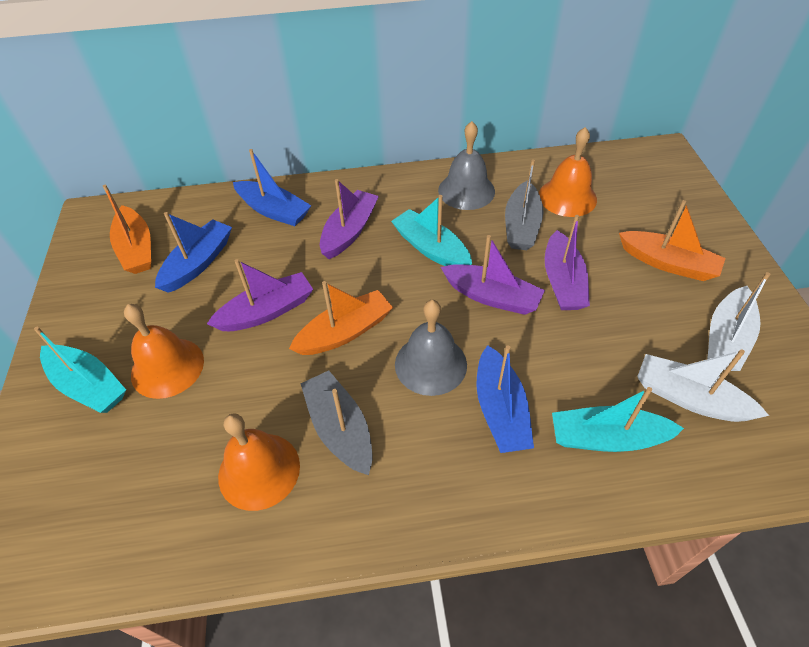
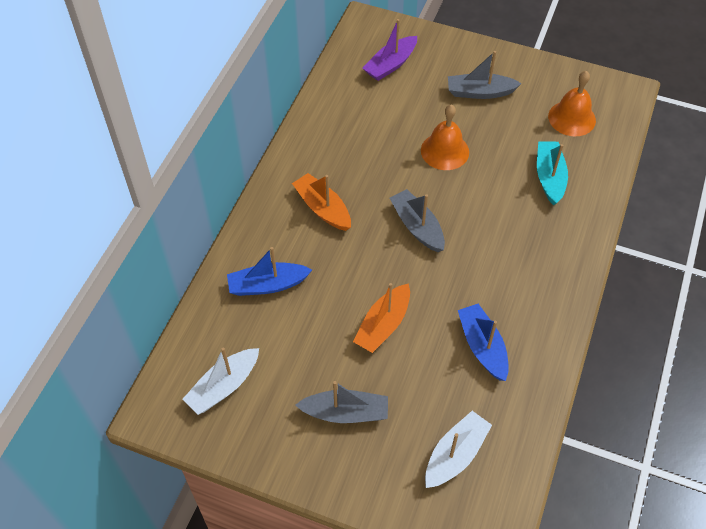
blue boat: [155,212,232,293] [233,149,311,226] [476,345,534,453] = 3 -> [227,247,312,296] [458,304,509,381] = 2
grey bell: [395,300,467,396] [438,121,495,210] = 2 -> none = 0
grey boat: [300,371,372,475] [505,159,543,250] = 2 -> [295,381,388,423] [390,189,445,252] [448,51,522,99] = 3
orange bell: [124,304,204,399] [218,413,300,511] [539,127,597,217] = 3 -> [421,105,469,170] [548,71,596,136] = 2
orange boat: [103,185,151,274] [289,281,393,355] [619,200,726,281] = 3 -> [292,173,351,231] [353,283,410,353] = 2
purple boat: [207,259,313,331] [320,179,379,259] [441,235,545,315] [545,215,590,310] = 4 -> [363,19,417,81] = 1
turquoise boat: [34,327,126,413] [391,195,472,266] [552,387,684,452] = 3 -> [537,141,568,205] = 1

